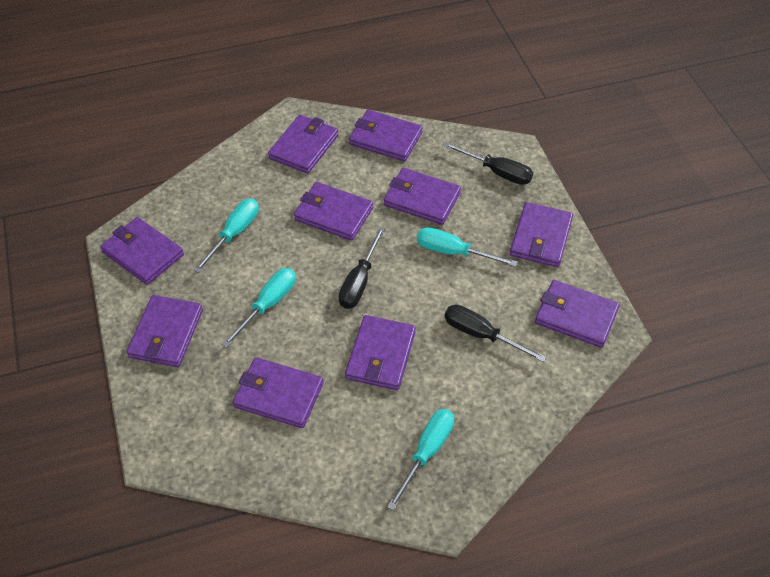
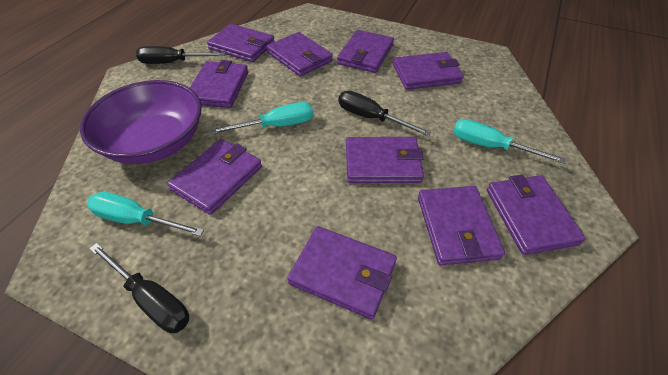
purple bowl: none = 0 -> [80,80,202,164] = 1
turquoise screwdriver: [193,199,259,273] [222,268,296,347] [387,409,454,510] [417,227,517,267] = 4 -> [87,192,204,236] [210,102,313,134] [453,119,566,164] = 3

